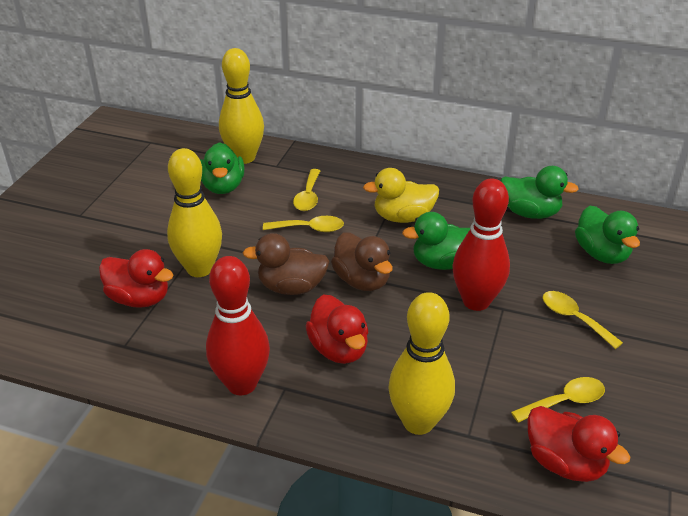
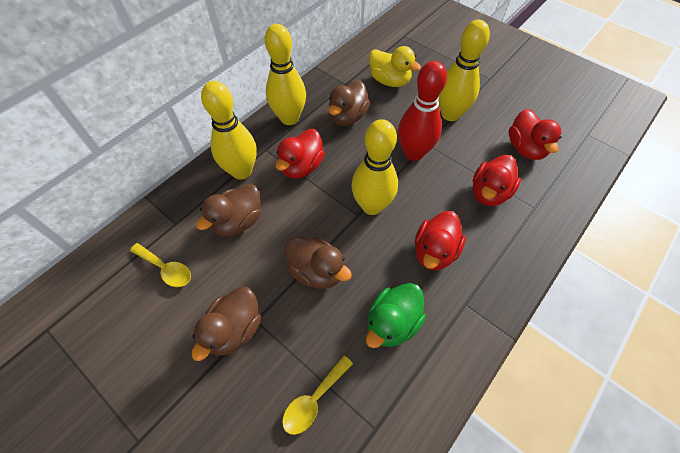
brown duck: [243,233,330,295] [331,232,393,291] = 2 -> [192,287,261,361] [196,184,261,237] [285,236,352,289] [329,81,370,126] = 4
green duck: [200,142,244,194] [402,212,470,270] [500,166,579,219] [575,206,640,264] = 4 -> [366,283,426,348] = 1
red bowling pin: [206,256,270,395] [453,178,510,311] = 2 -> [398,61,447,161] = 1
red duck: [99,249,173,308] [306,295,368,364] [527,406,630,482] = 3 -> [275,129,325,179] [415,211,466,270] [473,155,521,206] [509,109,562,160] = 4
yellow bowling pin: [167,148,222,277] [219,48,264,164] [388,292,455,435] = 3 -> [201,81,257,180] [265,24,306,125] [351,119,398,215] [438,20,490,121] = 4
yellow spoon: [263,216,344,232] [293,169,320,211] [511,377,605,423] [543,291,623,349] = 4 -> [130,243,191,287] [282,356,353,435] = 2

